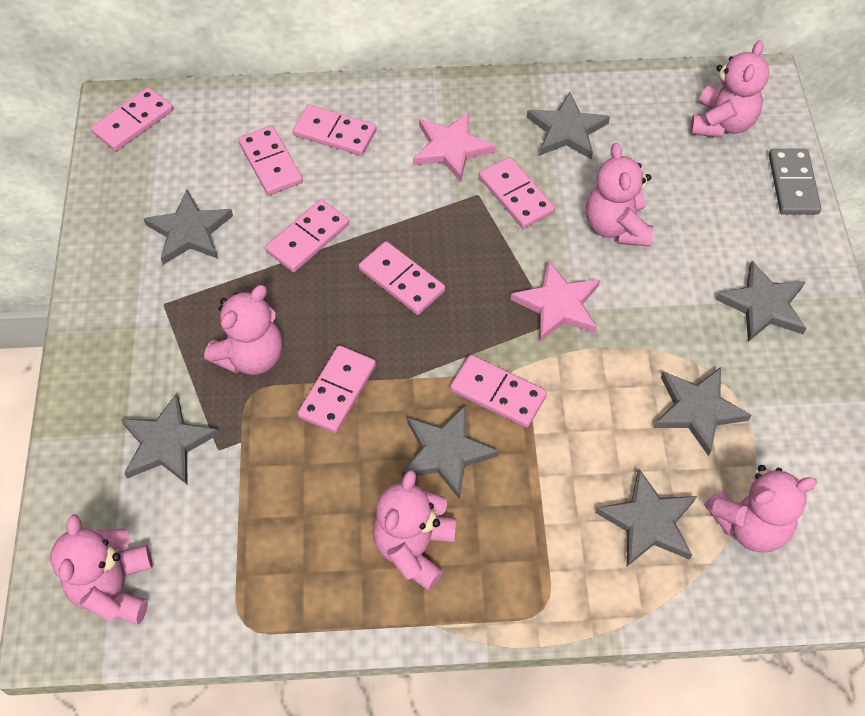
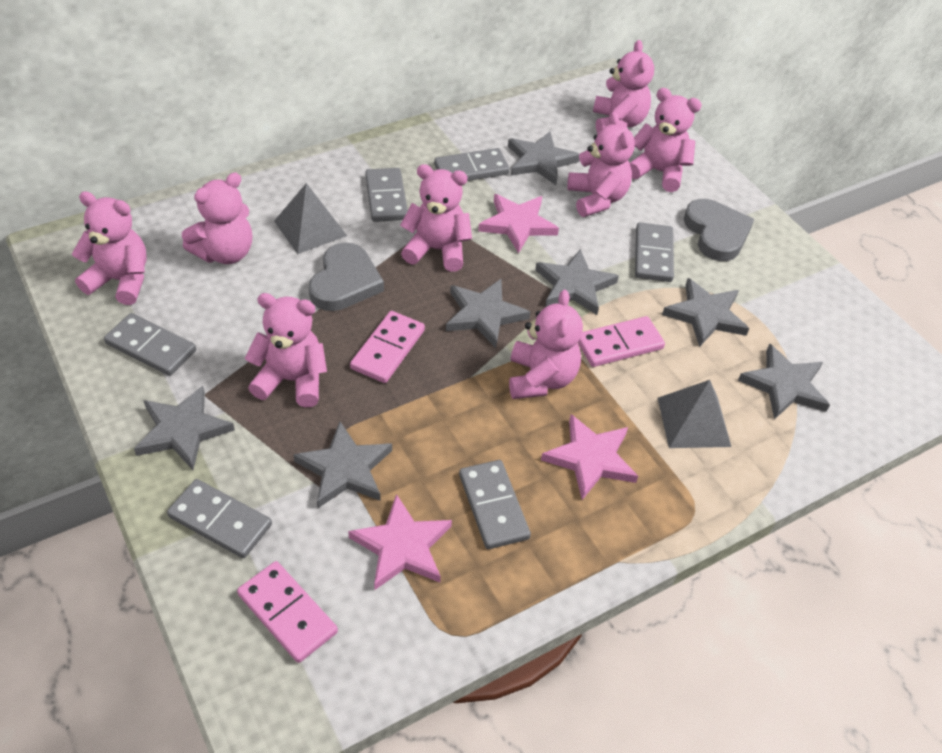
grey domino: [769,149,821,215] = 1 -> [104,313,196,376] [167,479,272,558] [365,168,408,222] [434,148,510,181] [459,460,531,549] [635,223,674,282] = 6
grey heart: none = 0 -> [309,242,384,311] [684,199,754,261] = 2
grey pyramid: none = 0 -> [274,183,347,254] [658,380,731,448] = 2
pink domino: [91,87,173,151] [238,125,303,195] [265,199,349,272] [293,105,376,156] [297,345,376,433] [359,241,445,315] [450,355,547,428] [479,157,555,229] = 8 -> [237,561,338,663] [350,311,425,383] [578,316,665,367] = 3
pink star: [413,112,496,182] [511,260,600,342] = 2 -> [348,494,452,590] [478,194,559,253] [541,414,638,500] = 3
pink teddy bear: [50,515,153,624] [204,285,282,375] [373,470,457,591] [586,143,653,247] [690,40,769,138] [704,465,817,553] = 6 -> [72,191,147,305] [182,173,252,264] [245,293,327,407] [400,164,472,272] [509,290,583,399] [567,112,635,217] [593,40,654,133] [630,88,702,192] = 8

